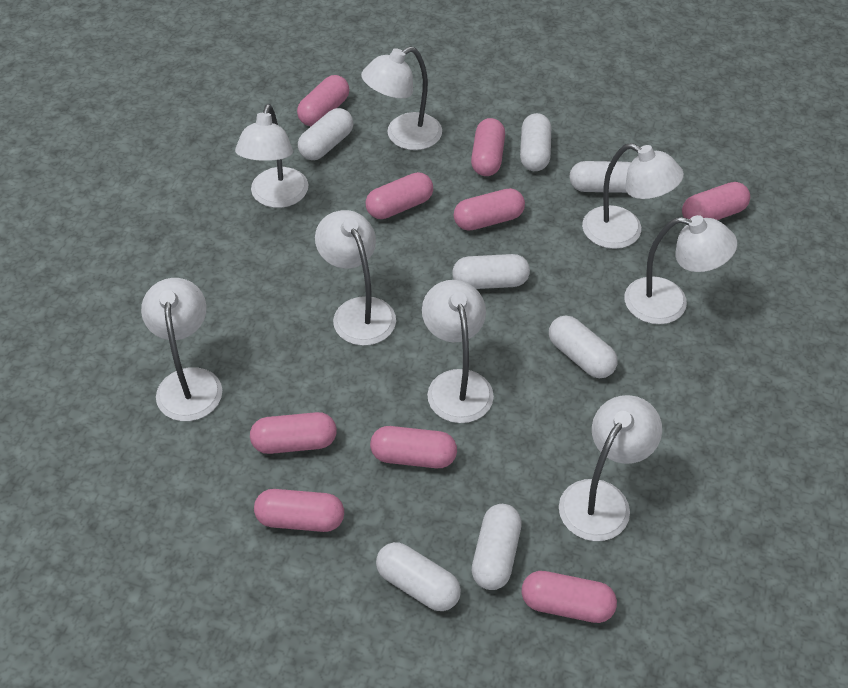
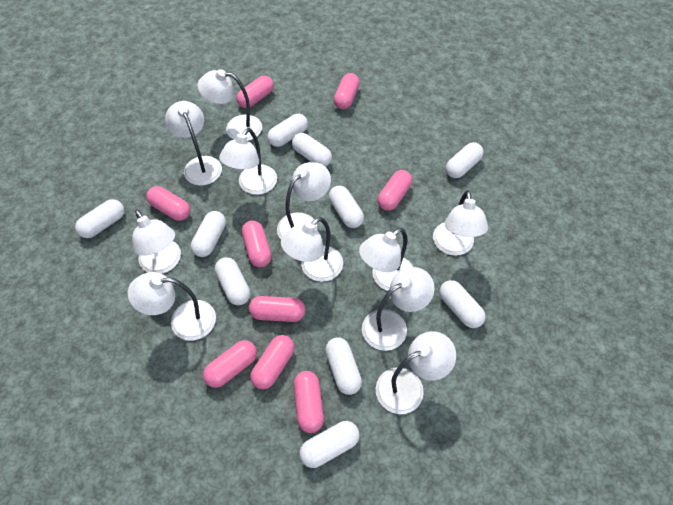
white capsule: [298,108,353,160] [376,542,461,611] [452,254,530,289] [472,504,522,590] [520,113,551,171] [549,315,617,378] [569,161,631,193] = 7 -> [75,199,124,238] [191,211,226,257] [215,257,250,306] [267,114,308,147] [292,133,332,166] [300,421,360,468] [325,337,362,395] [329,186,364,228] [439,280,486,328] [446,142,484,178] = 10
white lamp: [141,278,222,421] [235,104,308,208] [315,210,396,346] [361,47,442,150] [422,280,494,423] [559,395,662,541] [582,143,684,249] [624,215,737,324] = 8 -> [128,272,216,341] [132,210,181,274] [165,101,222,186] [197,69,262,141] [219,128,277,195] [277,162,331,239] [281,217,343,282] [359,228,413,291] [362,267,435,351] [376,331,456,414] [433,190,488,256] = 11

